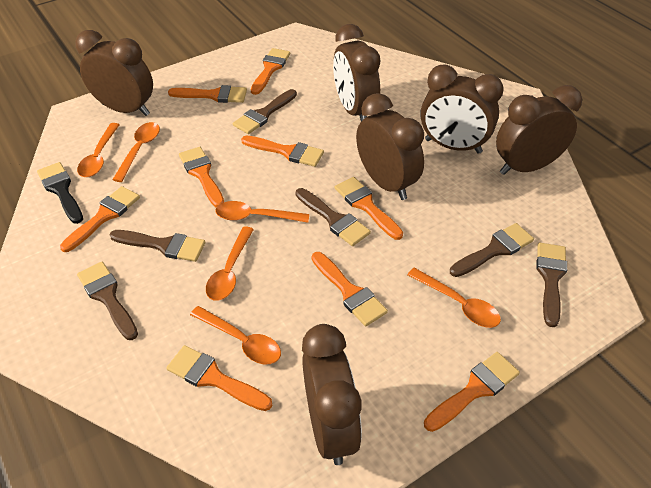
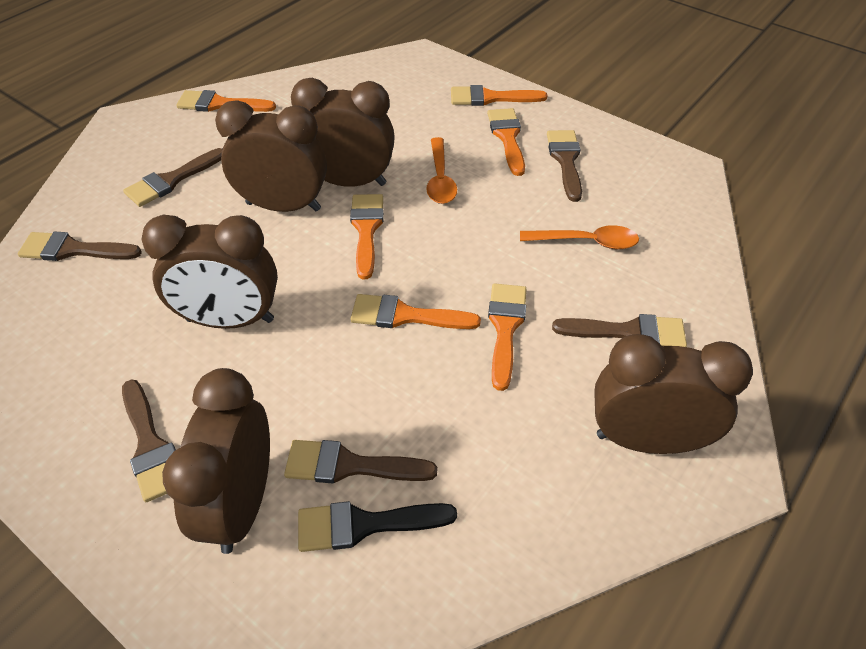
brown clock: [75,30,153,116] [302,324,362,465] [333,24,380,122] [356,93,424,200] [420,65,504,154] [496,85,582,175] = 6 -> [141,215,278,329] [162,368,270,554] [215,100,327,212] [291,78,395,187] [594,334,753,454] = 5
orange brush: [60,186,140,252] [166,345,272,411] [168,85,247,103] [179,147,224,208] [241,136,324,167] [251,48,290,95] [312,252,388,327] [335,177,403,240] [424,352,520,432] = 9 -> [176,90,276,112] [350,194,384,279] [350,294,481,329] [451,85,547,106] [487,108,525,176] [488,283,526,391] = 6
orange spoon: [77,123,120,177] [112,122,160,182] [190,306,281,364] [206,226,254,301] [215,201,309,223] [408,268,501,328] = 6 -> [426,137,457,204] [520,225,639,249] = 2

